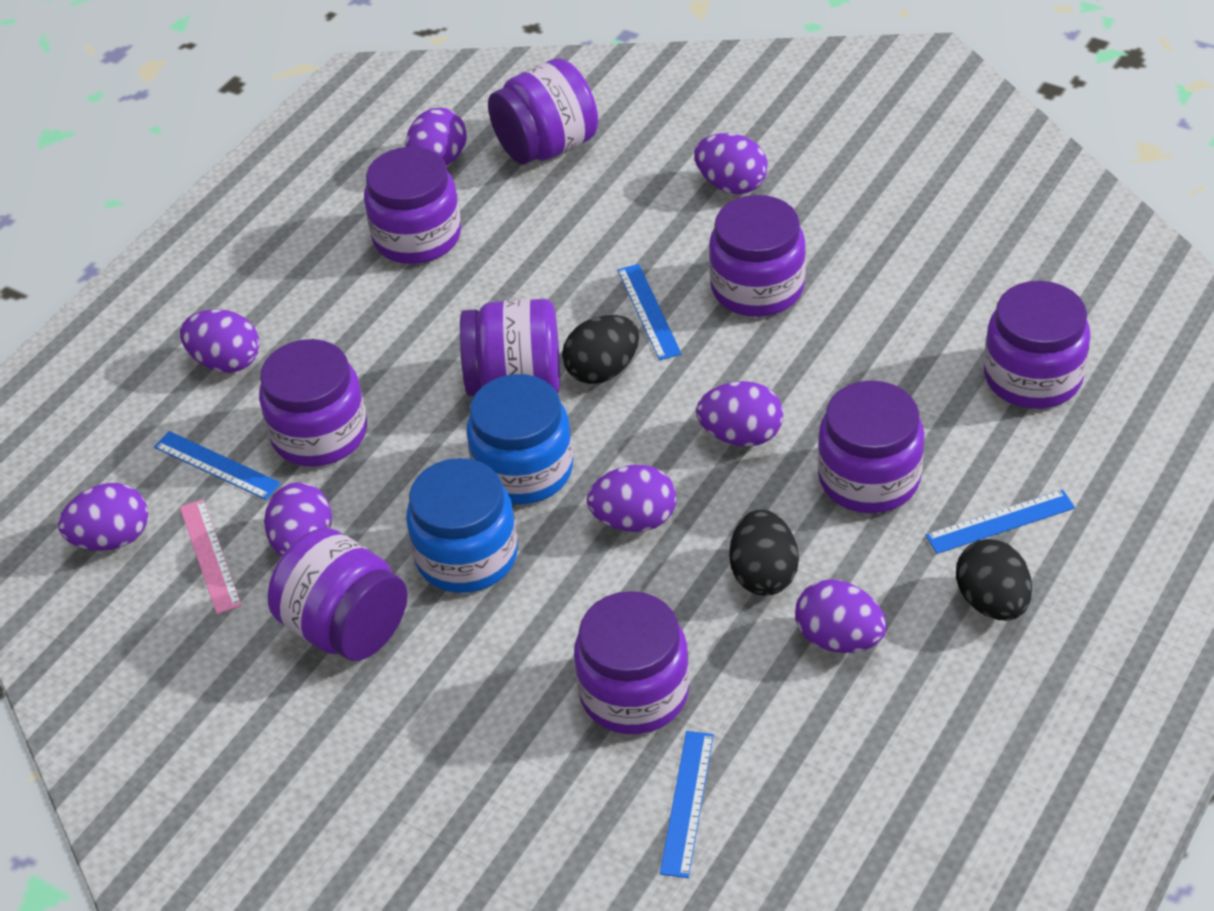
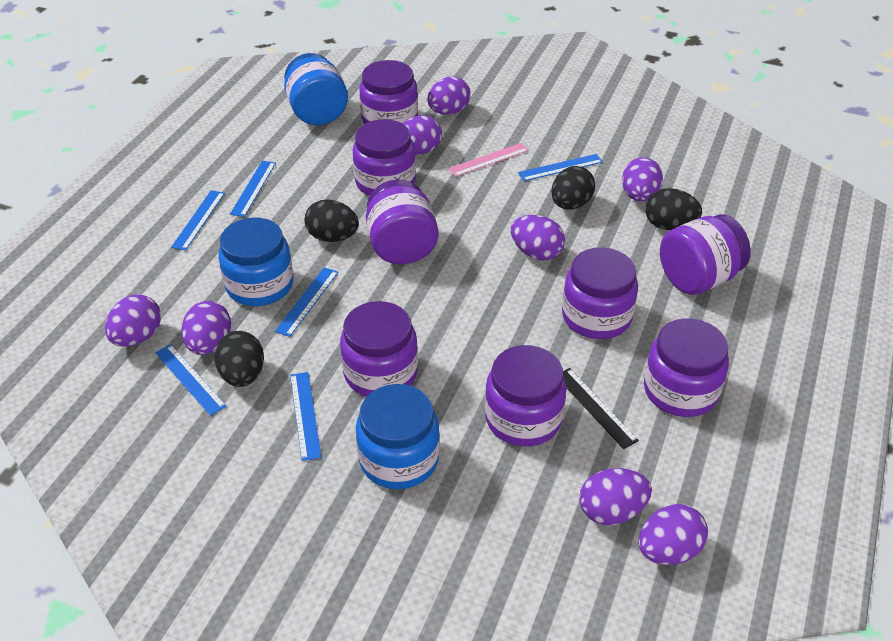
black egg: [562,315,639,384] [729,510,799,596] [956,539,1032,620] = 3 -> [215,331,264,387] [305,199,359,242] [551,166,595,210] [645,188,702,230] = 4
black ruler: none = 0 -> [563,368,639,449] = 1
blue jar: [406,458,518,593] [467,374,573,505] = 2 -> [219,218,293,306] [284,53,348,125] [356,384,440,489] = 3
blue ruler: [154,431,281,500] [617,264,682,360] [660,731,714,878] [925,490,1075,554] = 4 -> [155,344,226,416] [171,190,225,250] [230,161,276,217] [275,267,339,337] [290,372,321,461] [518,154,603,181] = 6
purple jar: [259,339,367,467] [268,528,408,661] [364,147,461,264] [460,299,560,396] [488,58,598,165] [574,591,689,734] [709,195,806,317] [818,381,924,513] [984,281,1090,409] = 9 -> [340,301,418,396] [353,119,416,196] [360,60,418,124] [366,179,438,264] [485,345,567,446] [562,247,638,339] [644,318,729,417] [660,214,751,295] = 8

